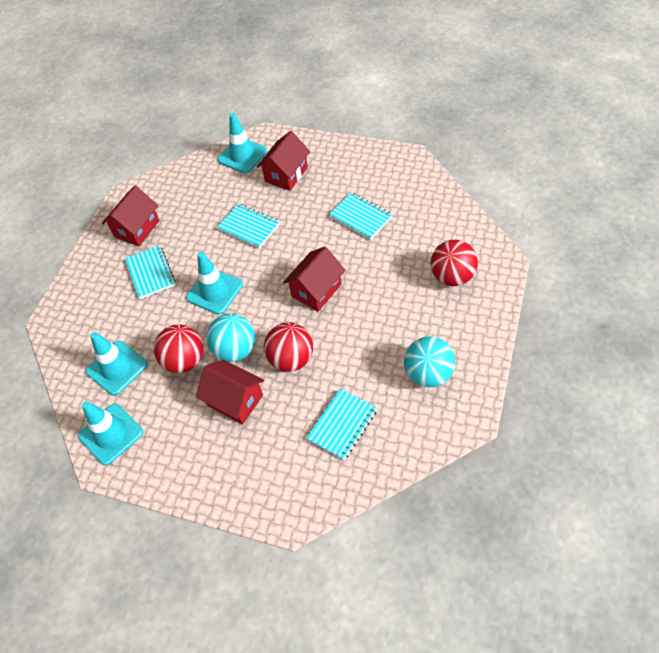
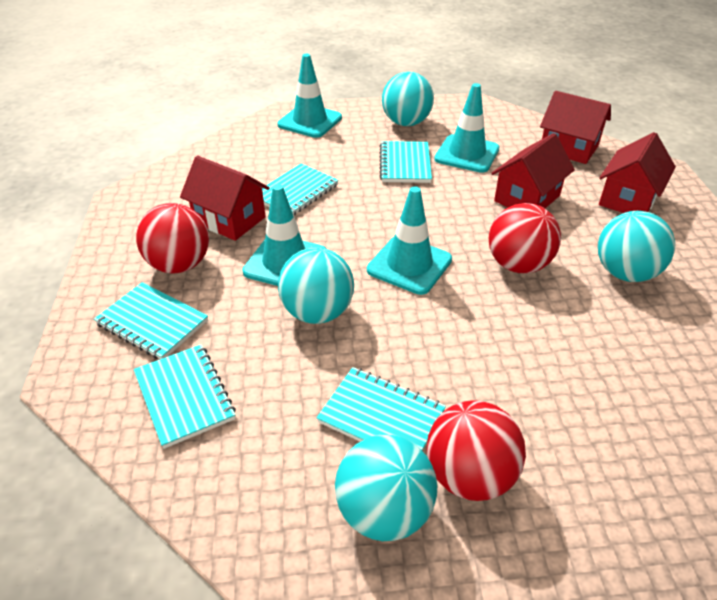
turquoise ball: [206,314,255,362] [404,336,455,387] = 2 -> [278,248,354,324] [335,435,437,541] [382,72,434,126] [598,211,675,282] = 4
turquoise notebook: [125,245,175,299] [217,204,280,248] [306,388,377,460] [328,193,392,240] = 4 -> [94,282,208,359] [134,345,236,449] [262,163,339,215] [316,367,446,451] [380,141,432,183] = 5

